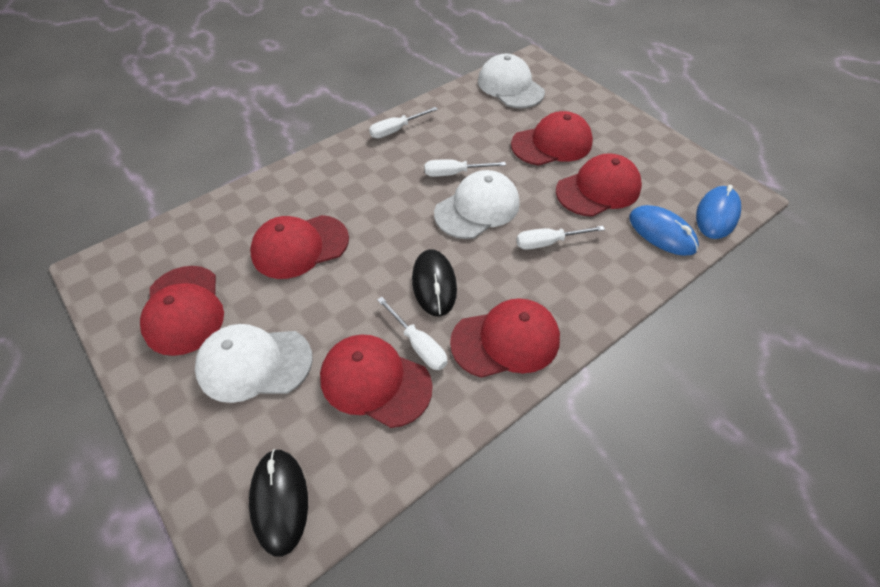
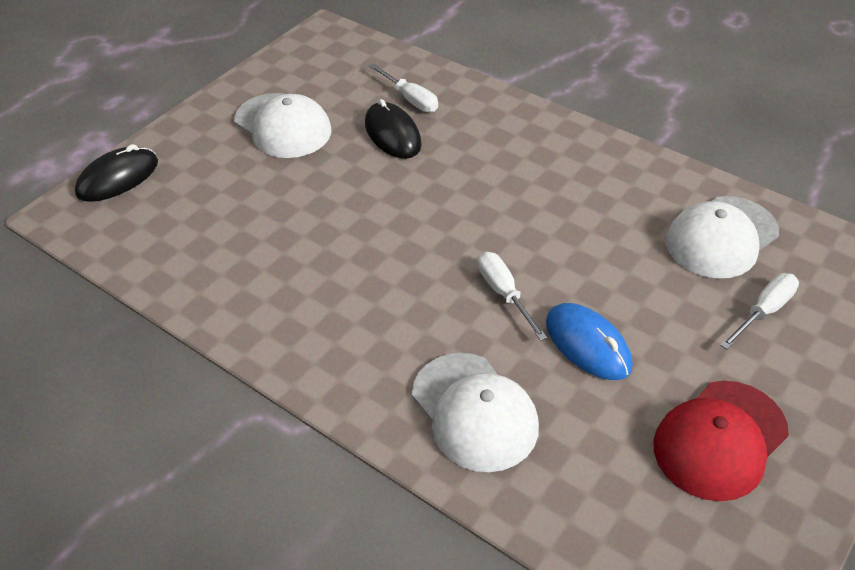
blue mouse: [629,205,699,256] [696,185,741,239] = 2 -> [546,303,632,380] = 1
red cap: [140,266,224,356] [250,215,349,279] [320,334,433,428] [450,298,560,378] [511,111,593,166] [556,153,642,217] = 6 -> [653,381,789,501] = 1
white screwdriver: [369,107,438,138] [377,297,448,370] [424,159,506,177] [516,226,605,250] = 4 -> [369,64,438,112] [478,252,547,341] [720,273,799,350] = 3

